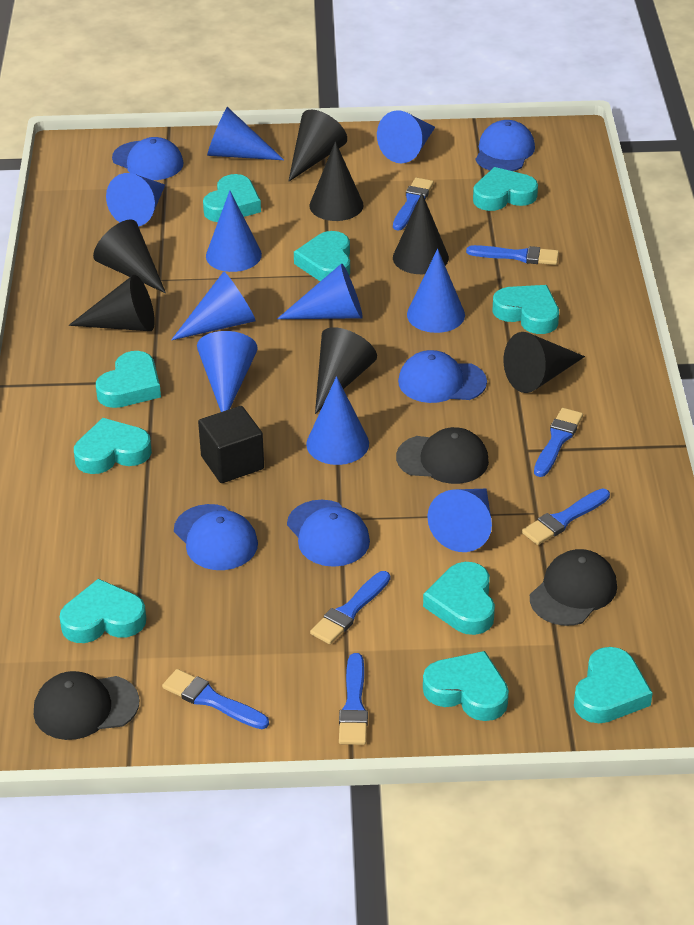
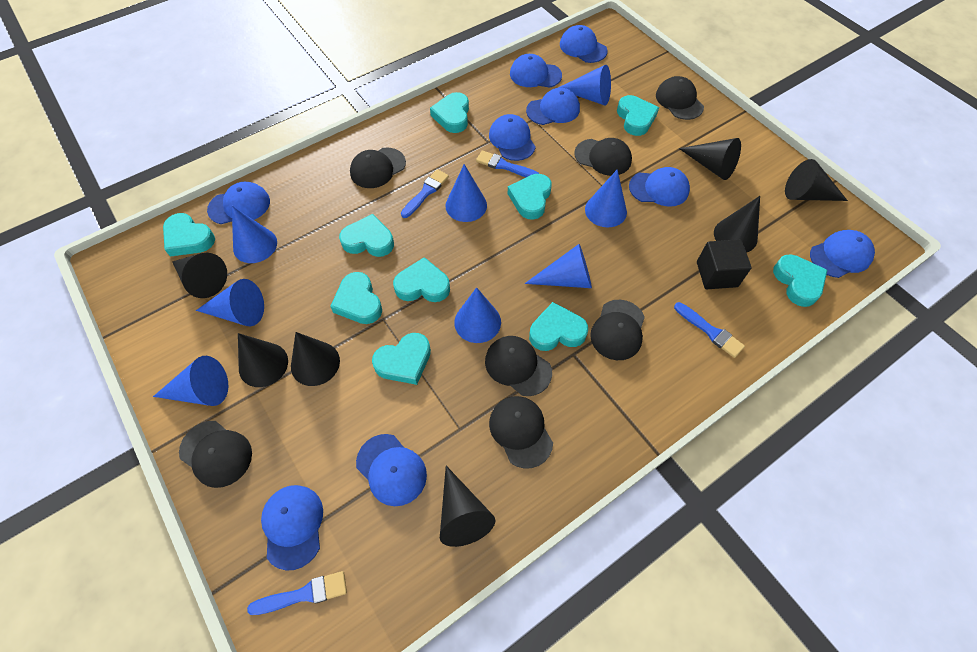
black cap: [34,671,139,740] [396,427,489,484] [530,549,617,626] = 3 -> [179,421,252,488] [350,148,406,188] [485,336,552,396] [489,396,553,468] [574,138,632,176] [590,300,645,360] [656,76,704,120] = 7
blue brush: [162,669,269,729] [310,571,390,644] [339,653,368,745] [393,178,434,231] [466,245,559,265] [522,489,610,545] [534,408,583,477] = 7 -> [247,571,347,615] [401,169,449,218] [476,151,539,177] [674,302,745,358] = 4
blue cap: [112,137,184,180] [174,504,258,570] [287,500,370,567] [398,350,487,403] [475,120,535,171] = 5 -> [207,182,270,224] [261,485,323,571] [356,434,427,506] [489,114,536,161] [510,54,562,88] [526,88,580,125] [560,25,607,63] [629,167,690,207] [810,230,875,278] = 9
blue cone: [106,173,165,227] [171,272,256,340] [197,331,258,412] [206,191,262,272] [207,107,284,160] [277,263,363,319] [306,376,369,465] [377,110,435,163] [407,249,465,333] [427,489,492,552] = 10 -> [153,356,228,406] [196,279,264,326] [232,206,277,263] [445,164,487,222] [454,287,501,343] [525,244,592,288] [558,65,611,106] [585,170,627,227] = 8

